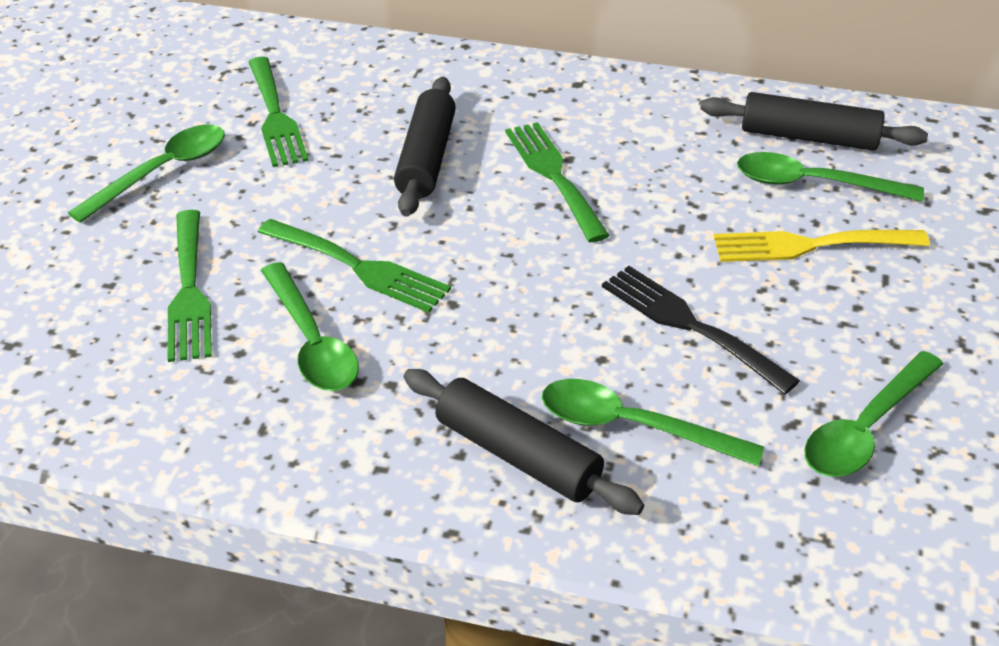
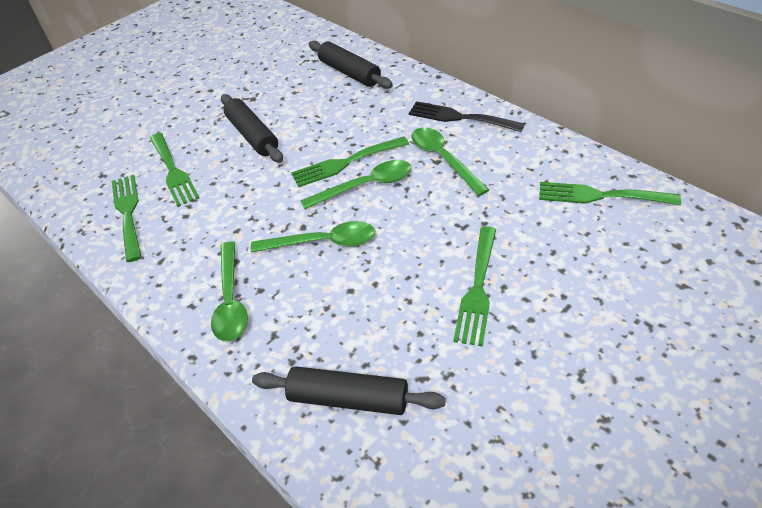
green fork: [168,210,212,362] [248,57,309,167] [258,219,451,313] [505,122,610,242] = 4 -> [112,175,142,262] [150,133,199,207] [291,137,409,187] [453,226,496,346] [539,182,681,205] = 5
green spoon: [68,124,225,223] [261,262,359,391] [542,379,764,466] [737,152,924,201] [804,351,943,477] = 5 -> [211,242,248,342] [251,221,375,253] [300,160,412,209] [411,127,489,196] = 4
yellow fork: [714,230,930,262] = 1 -> none = 0

